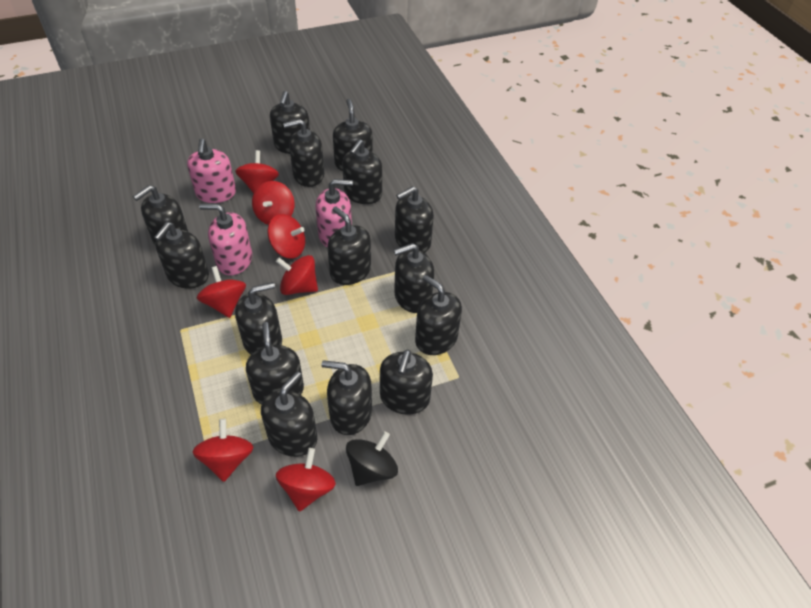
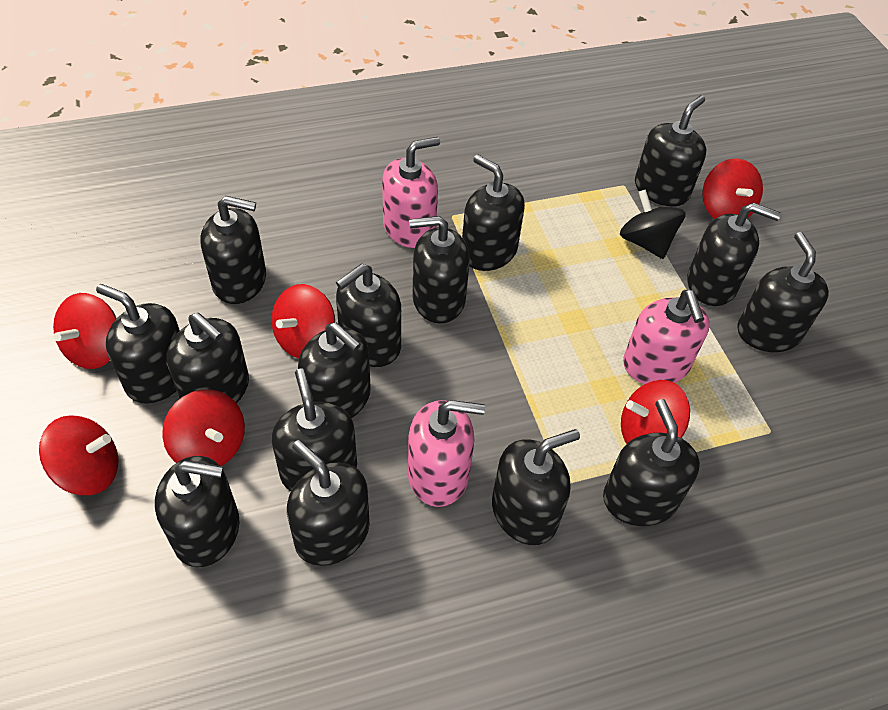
red spinning top: [192,419,253,482] [197,266,246,318] [235,150,279,193] [252,181,294,225] [267,214,305,259] [276,255,318,295] [276,448,336,512] = 7 -> [39,415,119,495] [53,293,117,369] [162,389,245,466] [272,284,335,358] [621,380,690,444] [702,158,763,219] = 6

